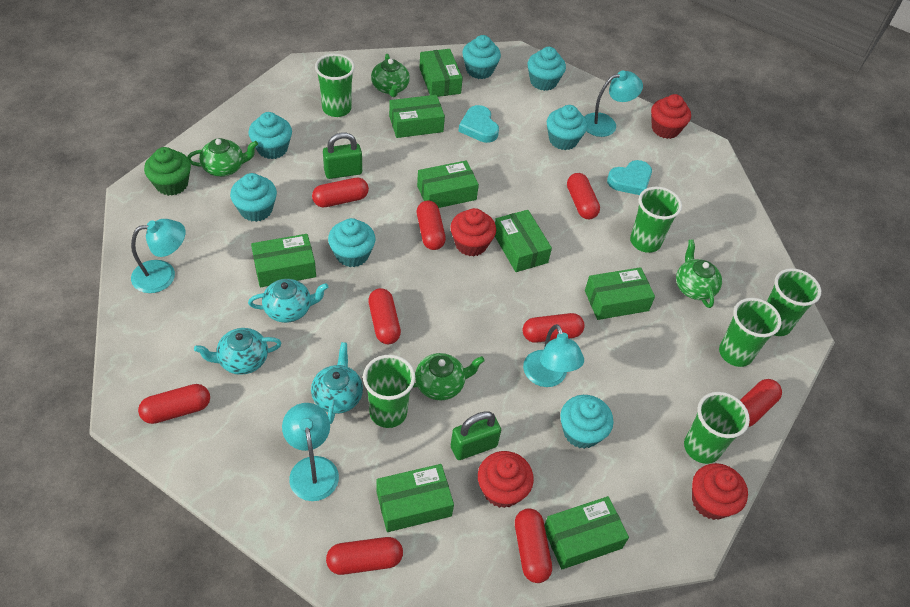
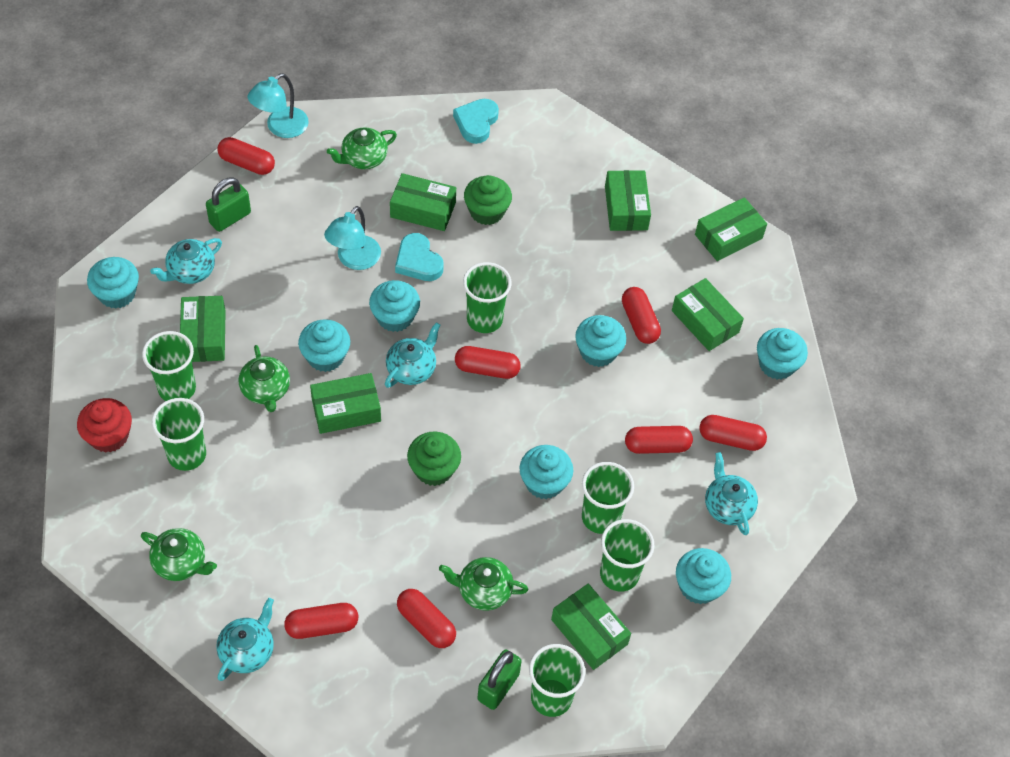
green box: [251,234,316,287] [376,464,454,532] [389,95,445,138] [417,160,479,208] [419,49,463,97] [495,210,552,272] [544,496,629,569] [585,267,655,320] = 8 -> [180,296,226,362] [310,373,381,434] [390,173,456,231] [551,584,631,670] [605,170,651,231] [672,278,744,351] [695,197,767,261] = 7
green cupcake: [144,147,191,196] = 1 -> [407,432,461,486] [464,175,512,225] = 2
red capsule: [138,384,210,424] [312,178,369,207] [326,537,403,575] [368,288,401,344] [417,201,446,250] [515,508,552,583] [523,313,585,343] [567,173,600,219] [740,379,782,427] = 9 -> [217,137,275,175] [284,603,358,639] [397,589,456,648] [455,346,521,379] [622,287,661,344] [625,426,693,454] [699,415,767,451] = 7
red cupcake: [450,208,496,257] [478,451,534,508] [651,94,691,139] [692,463,748,520] = 4 -> [77,398,132,453] = 1
turquoise lamp: [131,219,185,293] [282,403,339,501] [523,324,584,387] [584,71,643,137] = 4 -> [247,73,309,138] [324,206,381,270] = 2
turquoise teapot: [194,328,281,375] [248,279,328,323] [311,342,363,424] = 3 -> [150,238,222,284] [216,598,274,681] [385,322,441,388] [705,452,758,535] = 4

